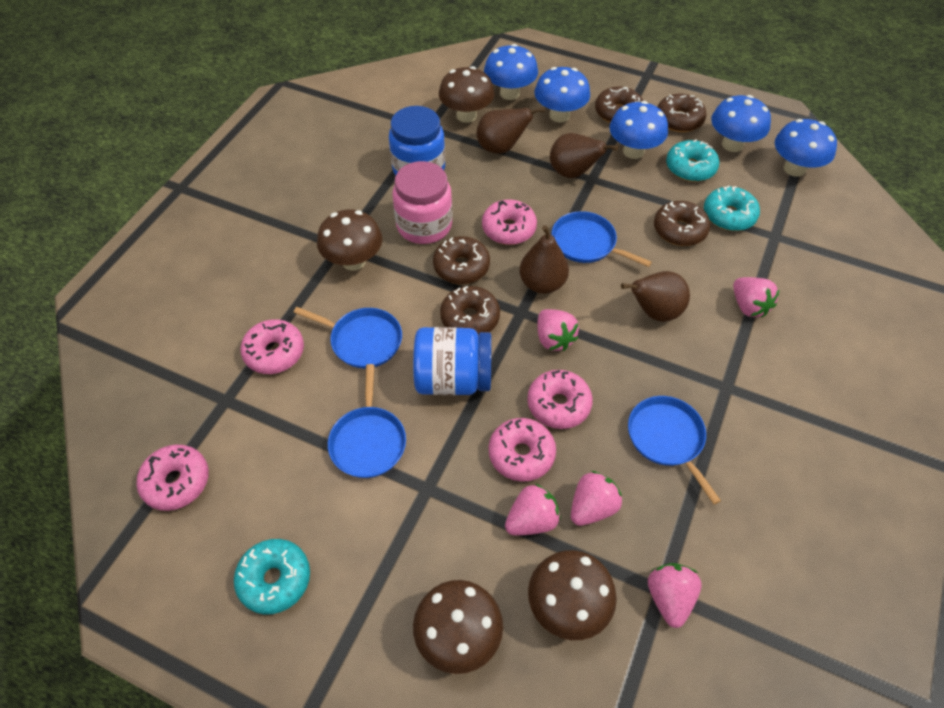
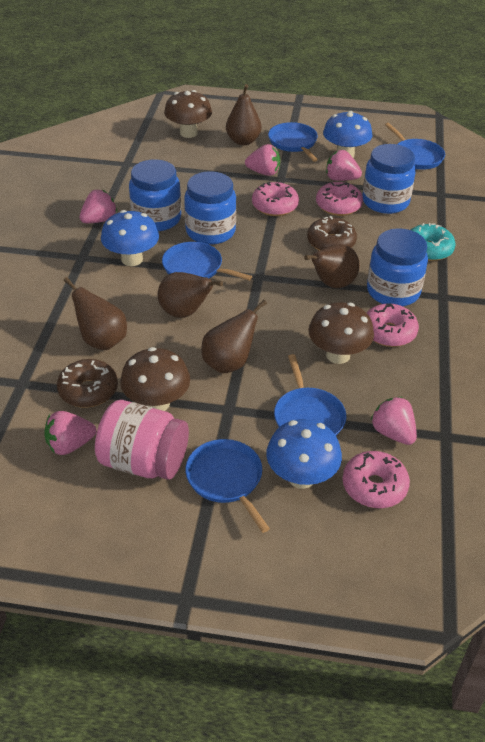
blue jar: [389,106,445,175] [413,327,492,395] = 2 -> [129,159,181,231] [184,171,236,245] [362,144,416,214] [367,228,428,306] = 4
blue mushroom: [484,44,538,100] [534,67,590,122] [609,101,668,159] [711,95,771,152] [775,119,837,177] = 5 -> [101,210,159,266] [266,419,342,489] [323,111,372,158] = 3
blue pan: [293,307,402,368] [328,364,406,478] [551,211,652,267] [628,396,721,504] = 4 -> [162,242,252,281] [185,439,270,533] [268,122,318,162] [274,354,346,436] [385,123,445,169] = 5
brown donut: [433,236,490,284] [440,286,500,336] [595,86,643,123] [654,201,710,246] [657,93,706,132] = 5 -> [57,359,118,408] [307,216,357,251] = 2
brown mushroom: [317,209,383,271] [413,580,503,674] [439,66,494,123] [528,550,617,640] = 4 -> [120,347,190,411] [164,90,212,138] [308,302,374,364] = 3
brown pear: [477,107,545,154] [519,225,569,294] [550,133,618,178] [621,271,690,322] = 4 -> [64,277,127,350] [158,272,223,318] [201,300,267,373] [226,84,262,145] [304,244,360,288] = 5
pink donut: [136,445,209,511] [241,319,304,374] [482,199,537,245] [489,418,556,482] [527,370,593,429] = 5 -> [252,182,299,216] [316,182,363,216] [342,451,410,508] [367,303,419,347] = 4
turquoise donut: [234,539,310,614] [666,139,719,182] [704,186,760,231] = 3 -> [411,223,456,261] = 1

